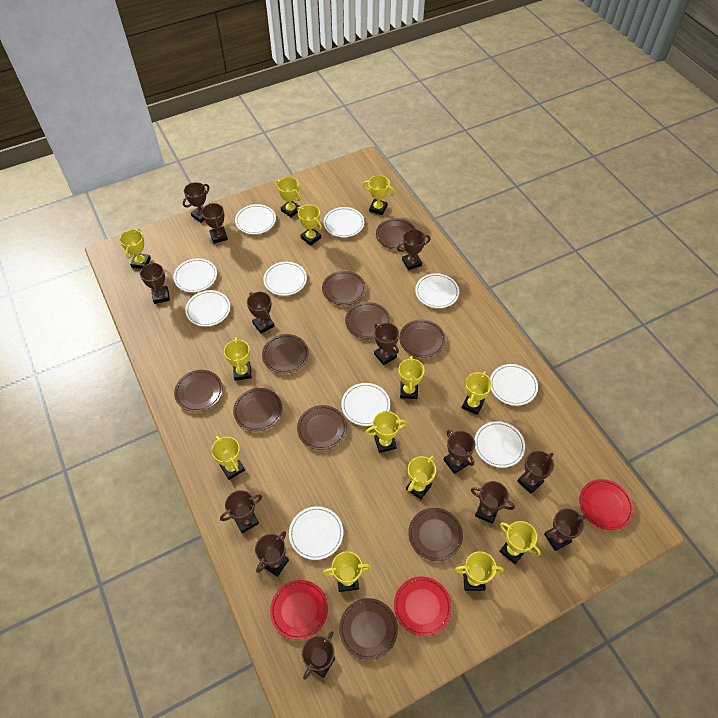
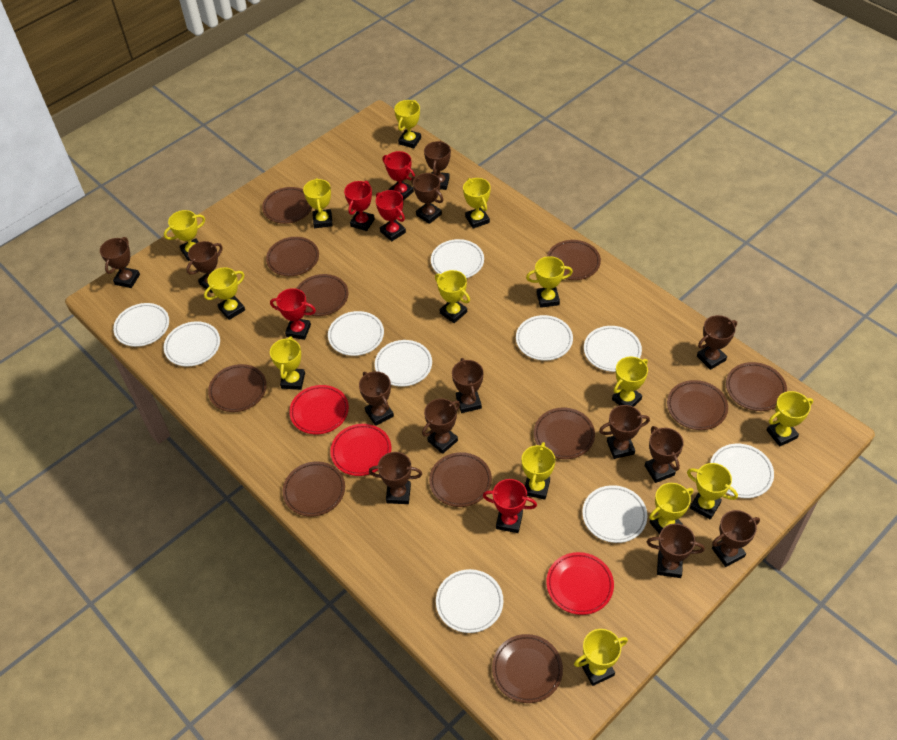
brown plate: [174,370,223,412] [233,388,282,431] [262,334,309,373] [297,405,347,450] [322,271,366,305] [339,598,398,660] [345,302,390,339] [376,219,416,250] [399,320,445,358] [408,508,463,561] = 10 -> [208,364,267,412] [262,187,312,224] [266,237,319,276] [283,461,345,517] [296,274,348,316] [429,452,492,507] [492,634,563,703] [534,408,595,459] [547,240,601,280] [667,380,728,430] [726,362,787,411] = 11
red trophy: none = 0 -> [270,288,316,340] [344,181,375,231] [376,190,406,241] [382,151,415,200] [483,479,537,533] = 5
yellow trophy: [120,229,151,269] [211,436,245,480] [224,337,252,381] [276,177,301,217] [297,205,322,246] [323,551,372,592] [363,175,395,215] [365,411,407,453] [398,356,425,399] [406,456,436,500] [455,551,504,591] [462,371,492,415] [499,521,541,564] = 13 -> [164,210,205,261] [204,267,245,320] [270,336,305,390] [303,178,333,228] [394,100,421,148] [435,270,470,323] [463,178,491,229] [521,442,555,500] [526,256,573,308] [574,629,628,686] [612,357,648,407] [649,483,693,534] [687,463,738,520] [767,391,813,447] = 14

